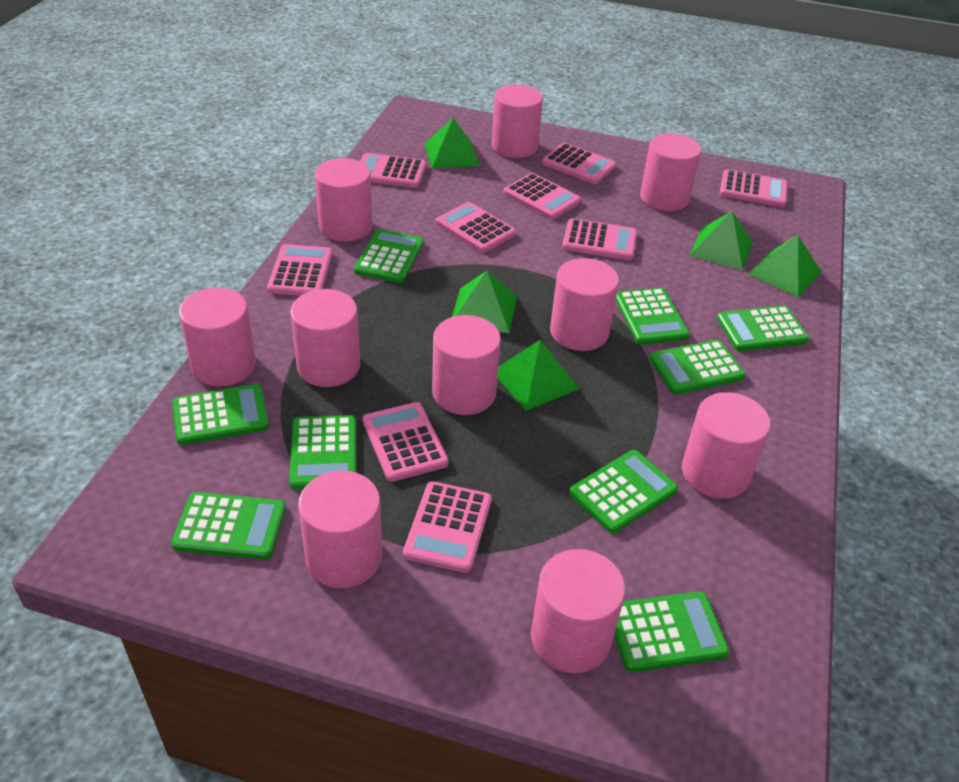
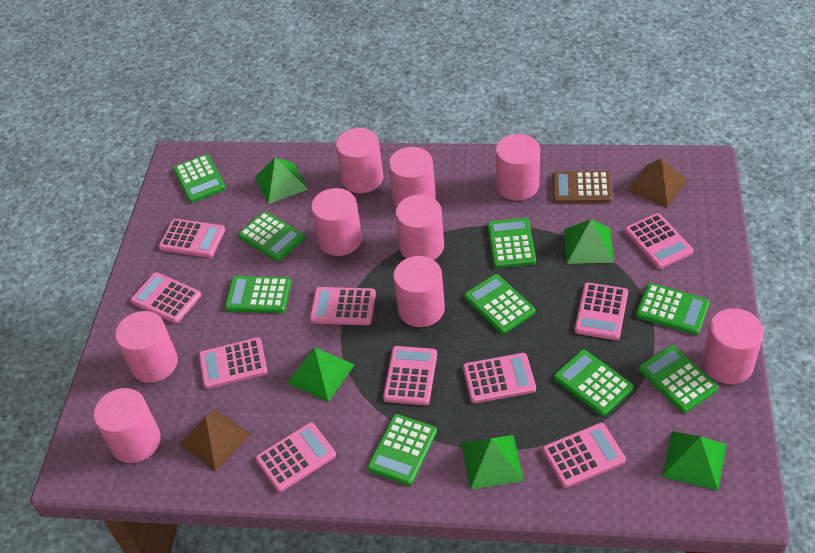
brown calculator: none = 0 -> [552,171,612,203] = 1
brown pyramid: none = 0 -> [179,409,251,471] [627,159,688,207] = 2
pink calculator: [267,244,333,296] [360,153,426,188] [362,402,449,482] [403,481,492,573] [436,202,516,253] [503,173,581,219] [542,143,616,184] [562,219,637,260] [719,169,788,207] = 9 -> [130,272,201,324] [159,219,225,258] [199,337,267,389] [255,422,336,492] [310,287,376,325] [383,346,437,405] [463,353,536,403] [542,423,626,488] [574,282,628,340] [625,213,693,269] = 10
pink cylinder: [179,288,256,387] [290,289,360,387] [298,471,382,588] [315,158,372,242] [432,315,501,415] [492,84,543,158] [531,549,625,673] [550,258,619,351] [640,133,701,211] [682,392,771,499] = 10 -> [93,388,161,463] [115,311,178,383] [311,188,362,256] [336,128,384,193] [388,147,436,207] [393,256,445,327] [395,194,444,260] [495,134,540,201] [702,308,764,384] = 9

